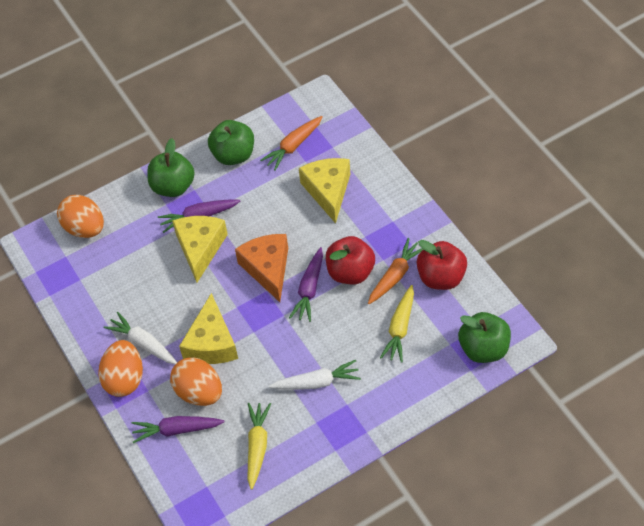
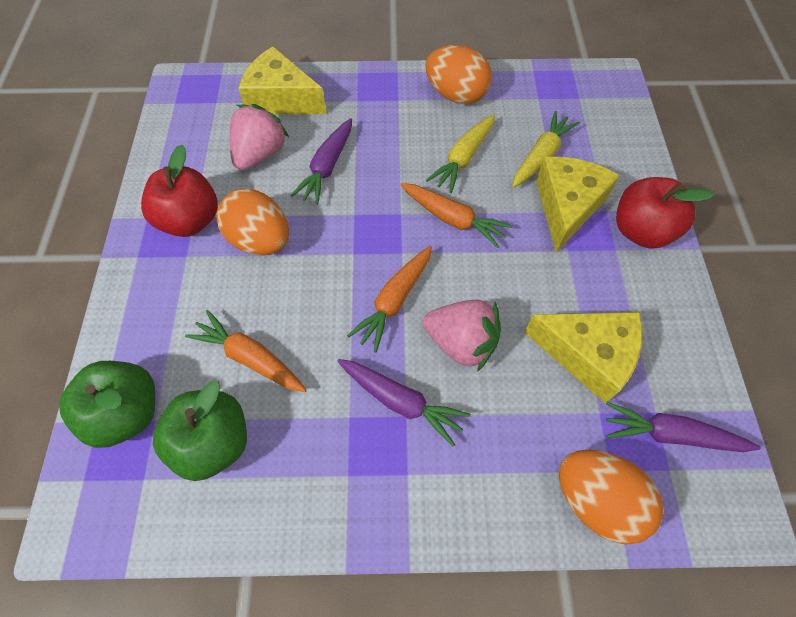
green apple: [147,138,195,197] [208,120,254,165] [458,312,511,363] = 3 -> [59,361,155,448] [153,381,247,481] = 2
orange carrot: [260,116,323,171] [368,238,423,304] = 2 -> [185,310,306,392] [347,246,432,353] [400,183,512,248] = 3
orange cheese: [235,234,288,302] = 1 -> none = 0
pink strawberry: none = 0 -> [230,104,289,170] [423,300,501,372] = 2
white carrot: [103,312,177,364] [269,360,361,390] = 2 -> none = 0

